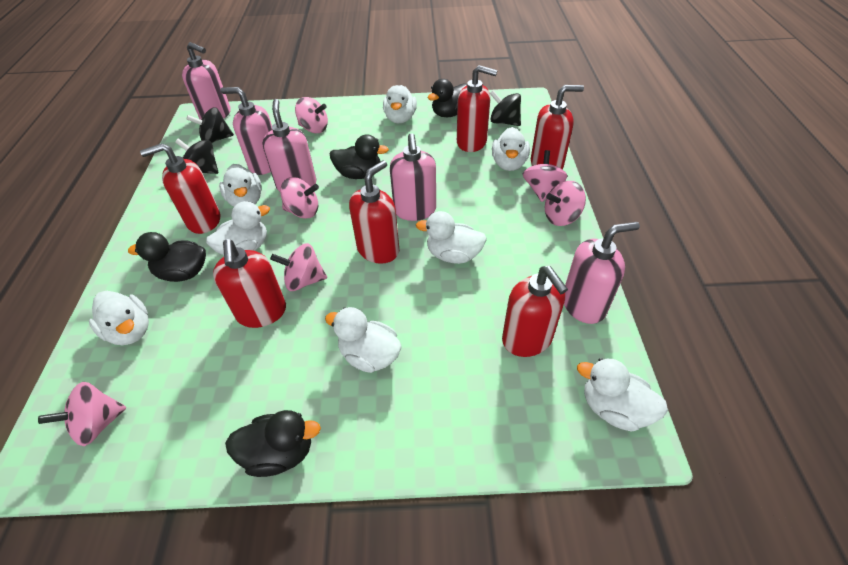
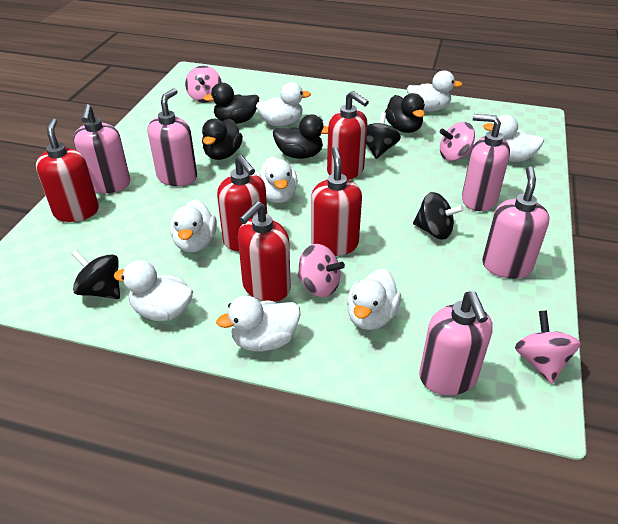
pink spinning top: [38,382,127,446] [270,243,327,291] [280,177,319,219] [295,97,328,133] [523,150,567,202] [545,181,586,226] = 6 -> [185,66,222,103] [297,244,345,297] [439,122,475,161] [515,311,581,384] = 4
red soap dispenser: [140,143,220,234] [213,239,286,328] [349,160,399,264] [457,65,498,152] [502,266,568,357] [531,85,584,169] = 6 -> [36,118,99,222] [217,155,267,251] [238,201,291,302] [311,147,362,256] [327,91,369,180] = 5

